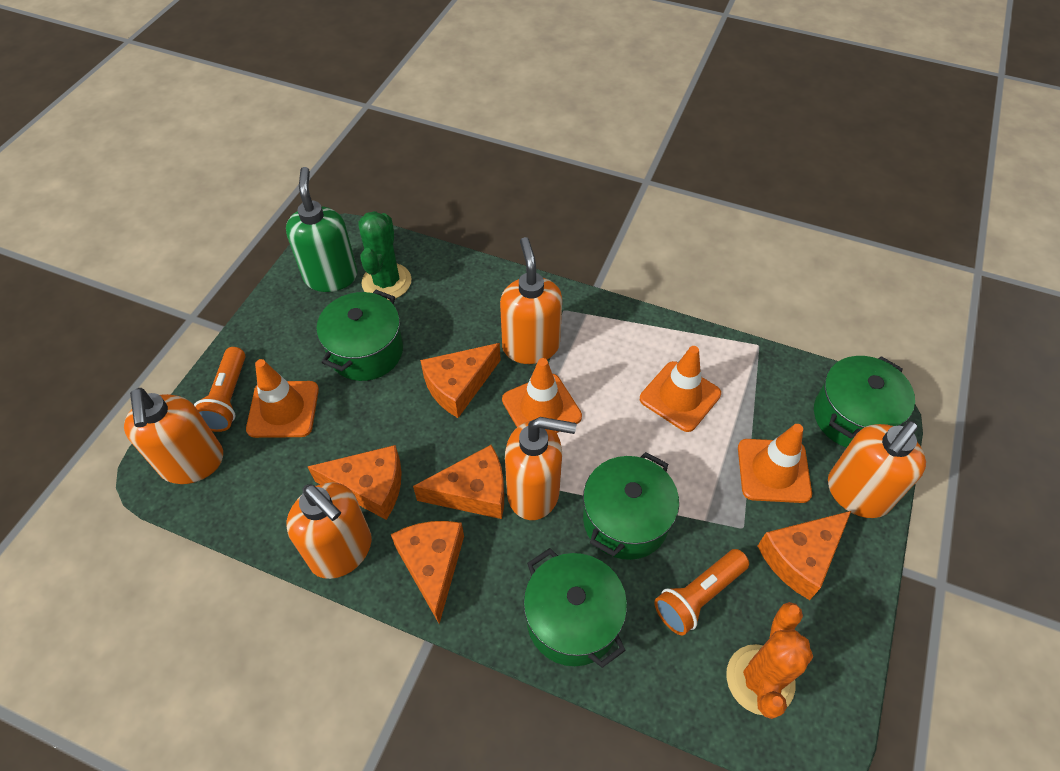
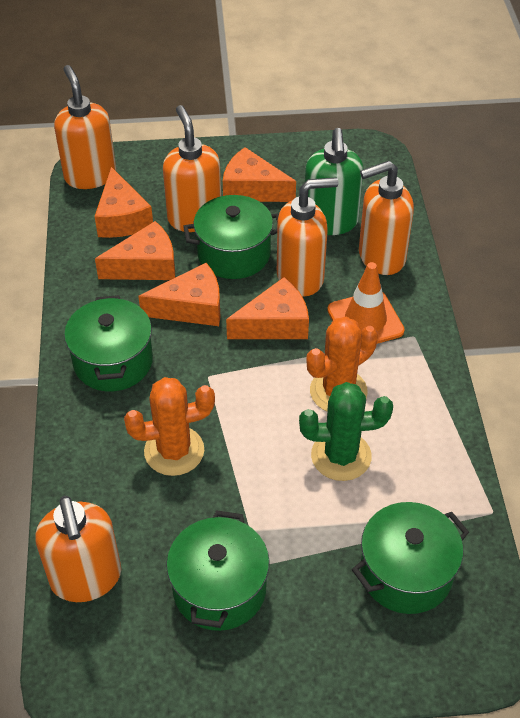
orange cactus: [726,602,813,719] = 1 -> [124,377,215,476] [306,317,378,411] = 2
orange flashlight: [194,347,246,432] [654,549,749,635] = 2 -> none = 0
orange traffic cone: [246,359,319,438] [502,358,582,433] [640,346,721,432] [738,424,812,503] = 4 -> [327,262,405,344] = 1

